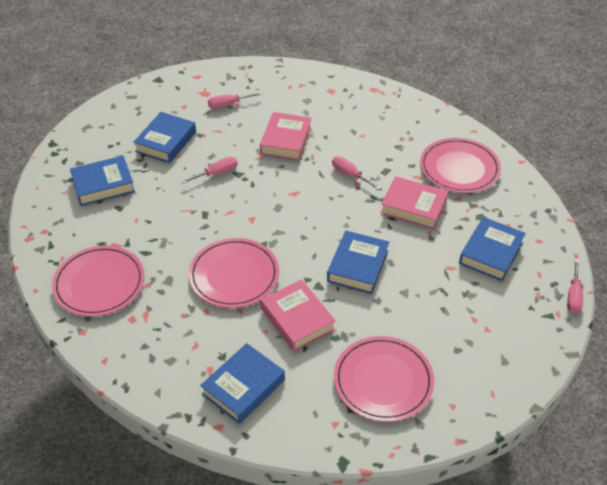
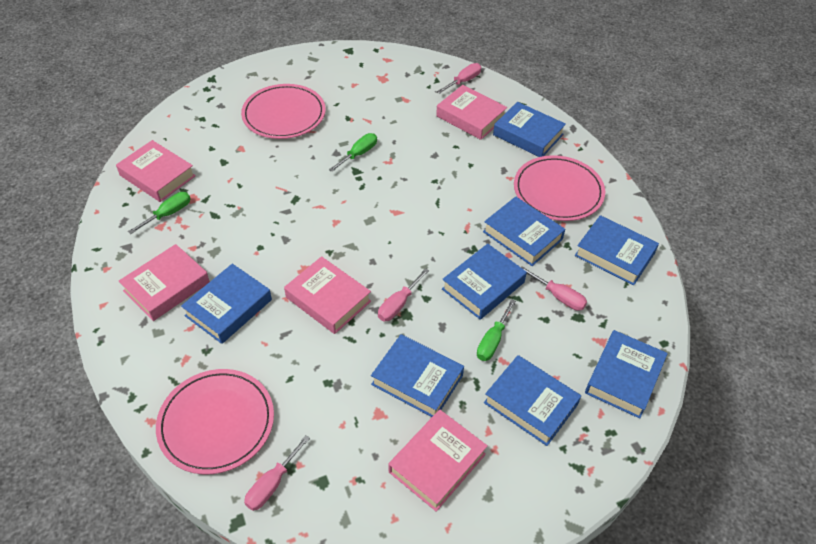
blue book: [70,156,135,206] [133,112,196,163] [200,343,285,424] [327,231,389,294] [459,217,526,281] = 5 -> [181,264,272,344] [371,334,464,417] [442,244,527,320] [483,196,565,266] [484,355,581,446] [493,102,566,157] [575,215,659,285] [585,330,668,419] = 8
green screwdriver: none = 0 -> [128,192,191,234] [329,133,377,172] [477,299,516,361] = 3
pink book: [260,112,312,161] [261,279,336,352] [380,176,448,230] = 3 -> [116,140,196,202] [119,244,210,321] [284,256,371,334] [389,410,488,512] [436,85,507,140] = 5
pink plate: [52,245,145,317] [189,238,279,308] [334,336,434,422] [420,138,501,193] = 4 -> [156,369,274,475] [241,84,326,139] [514,155,605,221] = 3

